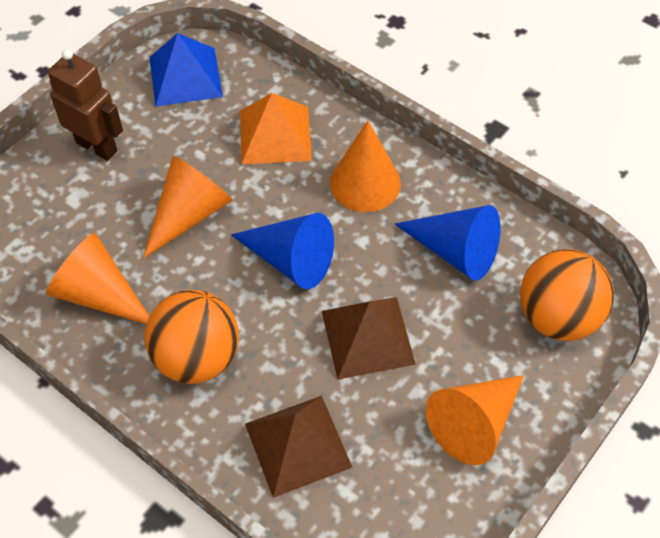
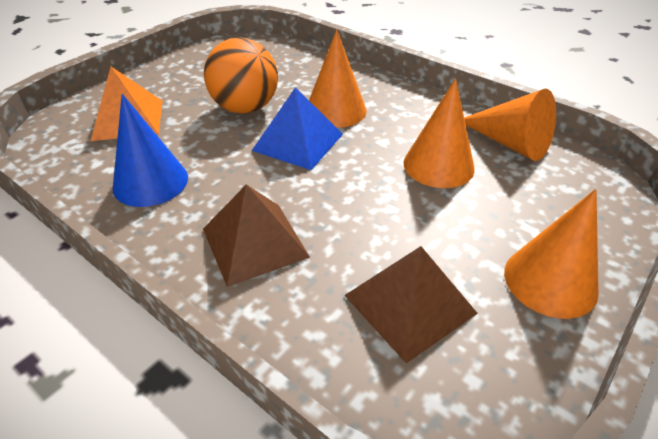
blue cone: [231,213,334,289] [395,205,501,281] = 2 -> [113,94,188,207] = 1
brown robot: [48,49,123,161] = 1 -> none = 0
orange ball: [144,290,239,384] [520,249,614,341] = 2 -> [204,37,278,113] = 1

